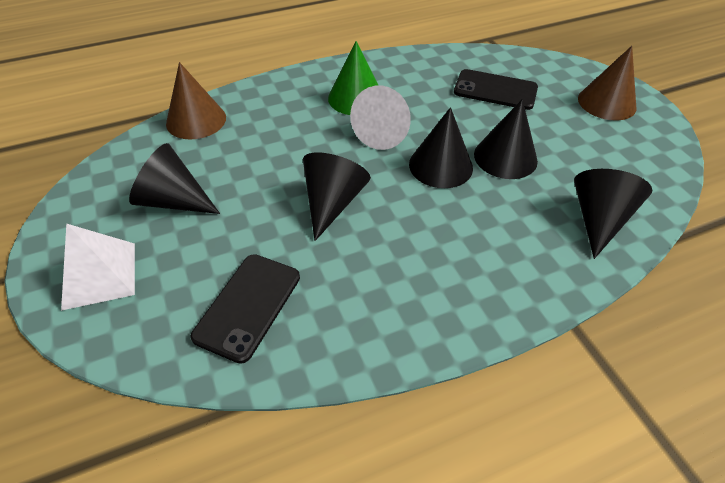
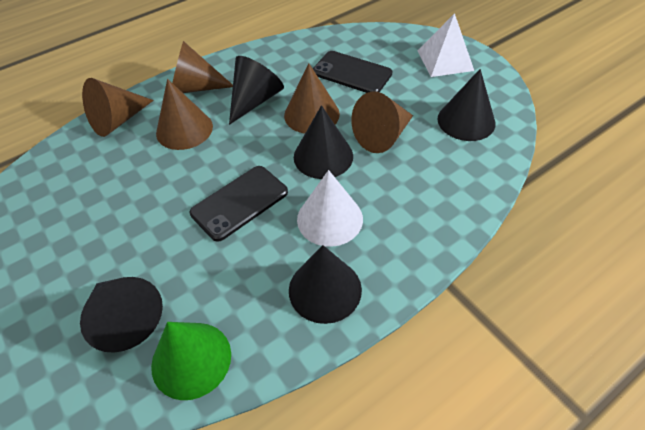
brown cone: [166,62,226,139] [578,46,637,121] = 2 -> [82,78,154,137] [156,79,213,150] [172,41,233,93] [284,63,340,134] [351,92,413,153] = 5

